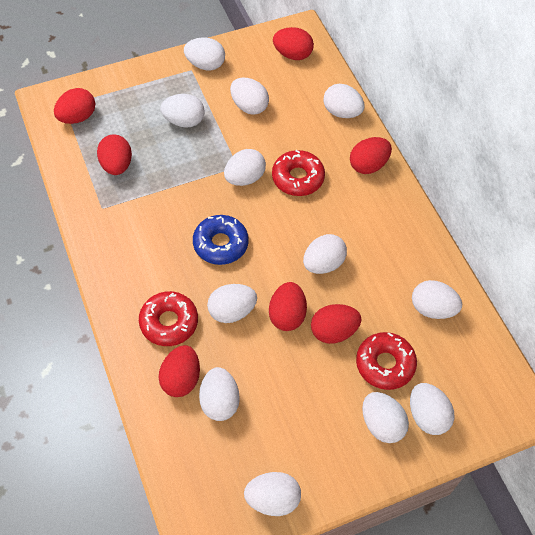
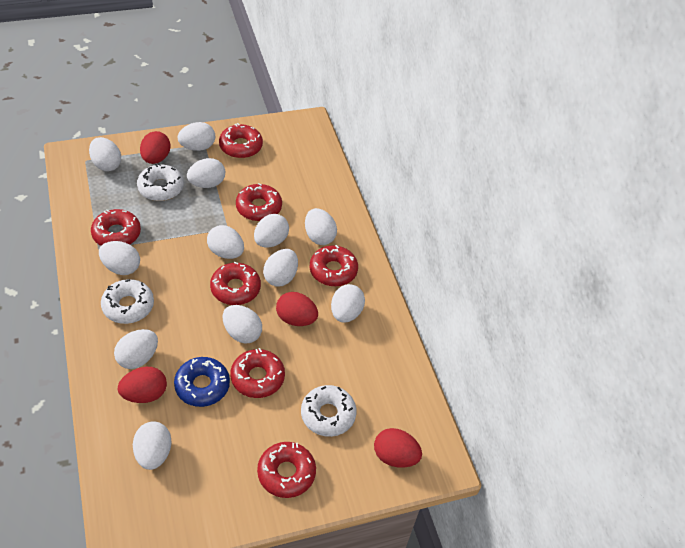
red donut: [139,291,198,346] [272,150,325,196] [356,332,417,390] = 3 -> [91,209,141,246] [210,262,261,305] [219,123,263,158] [230,348,285,398] [236,183,282,221] [257,442,316,498] [310,245,358,286] = 7
red egg: [54,88,95,124] [97,135,132,175] [159,345,200,397] [269,282,307,331] [273,27,314,60] [311,304,361,344] [350,137,392,174] = 7 -> [118,367,167,403] [140,131,171,164] [276,292,318,326] [374,428,422,468] = 4
white donut: none = 0 -> [101,279,154,324] [137,163,184,201] [301,385,357,437] = 3

